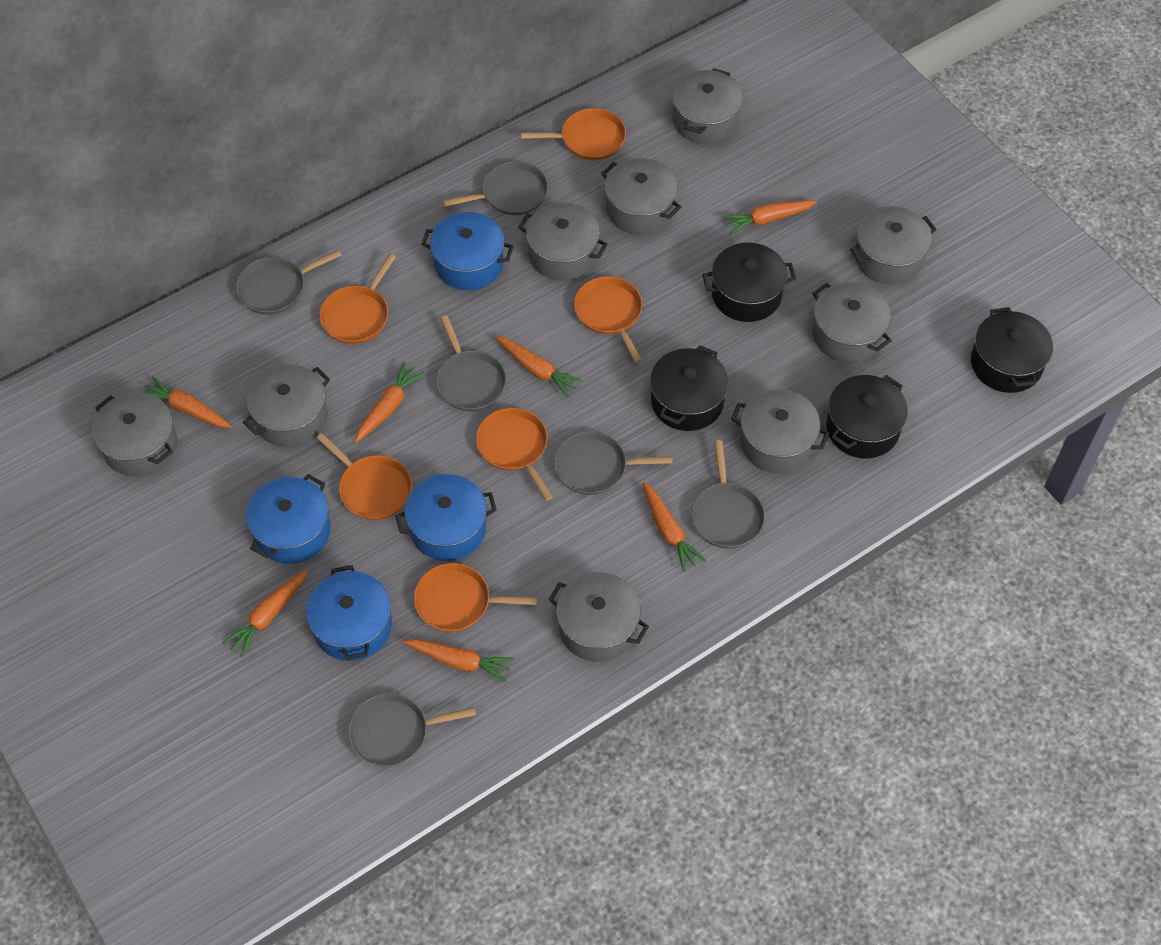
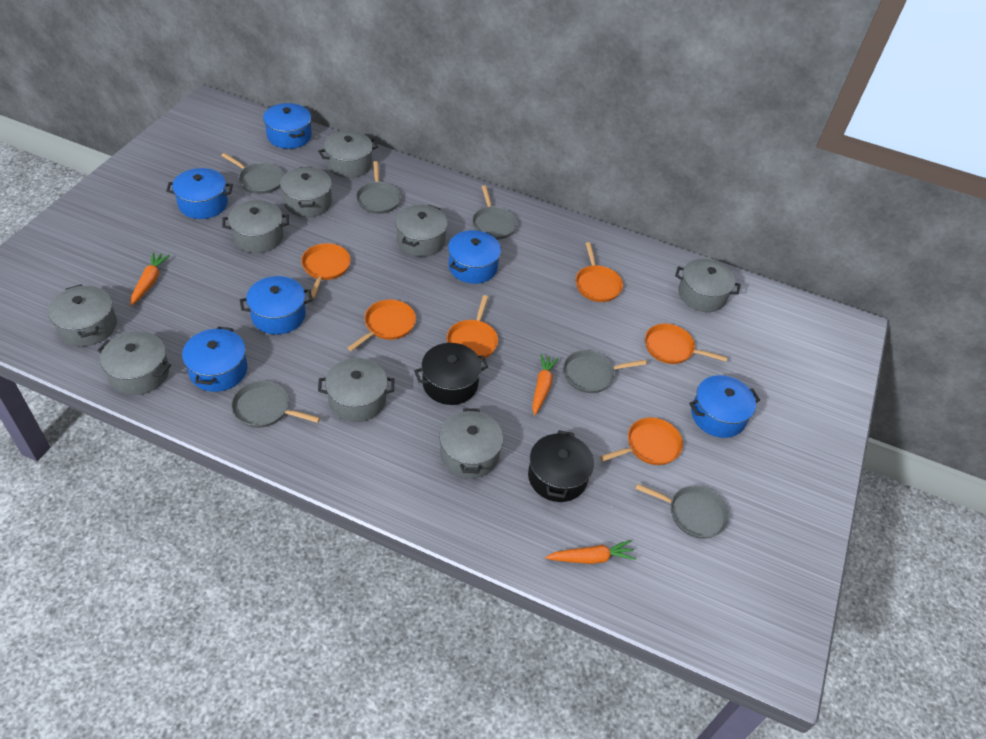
black pot: [650,345,729,431] [702,243,796,322] [826,375,908,458] [971,307,1053,393] = 4 -> [414,343,488,405] [528,430,594,502] = 2
blue pot: [246,474,331,564] [306,565,392,661] [395,474,497,561] [421,212,514,290] = 4 -> [166,168,233,219] [182,327,247,392] [240,276,313,335] [263,103,312,149] [448,230,501,284] [689,375,760,438] = 6
orange carrot: [145,376,232,428] [222,569,308,657] [354,362,424,443] [403,639,514,683] [495,336,583,397] [642,482,706,572] [722,200,817,235] = 7 -> [130,252,170,306] [532,354,559,415] [545,540,636,564] = 3

